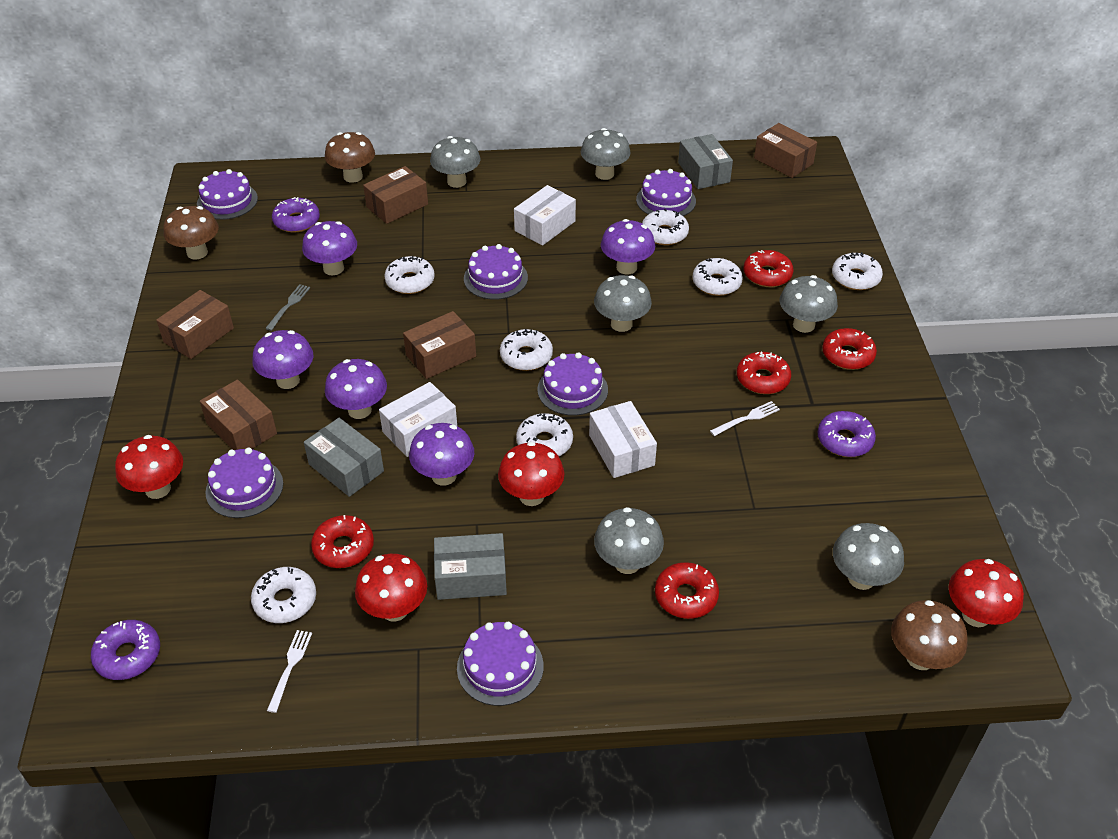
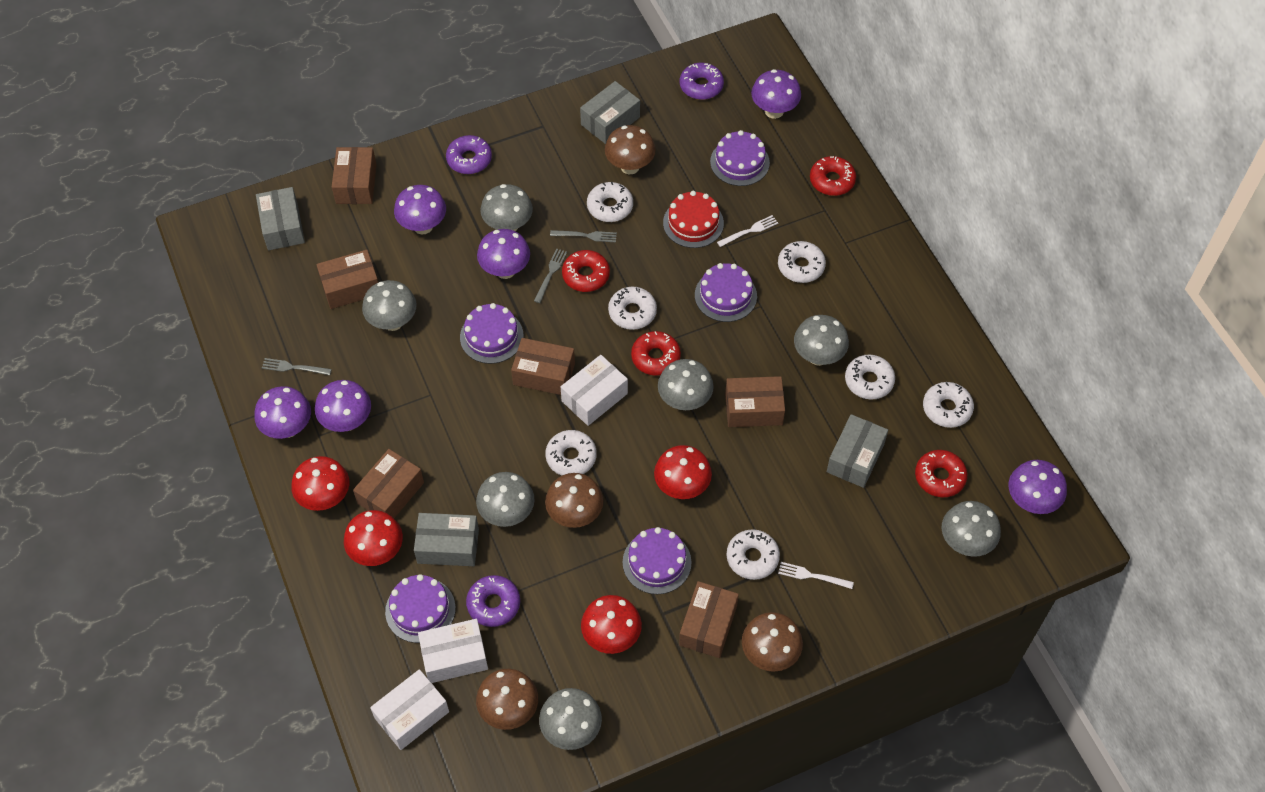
brown box: [156,290,234,359] [200,380,277,450] [363,166,428,224] [403,311,476,379] [754,123,817,178] = 5 -> [316,250,378,309] [332,147,377,204] [353,449,424,518] [511,338,575,395] [679,581,739,658] [725,376,785,427] = 6
brown mushroom: [163,206,219,260] [325,132,375,183] [891,600,968,670] = 3 -> [476,669,538,730] [545,473,603,528] [605,125,656,174] [742,612,803,672] = 4
grey box: [304,418,384,497] [434,533,507,600] [678,134,733,189] = 3 -> [256,187,305,250] [414,513,479,566] [580,81,640,144] [827,414,888,488] = 4
grey fork: [265,284,310,331] = 1 -> [262,358,332,375] [534,249,567,303] [550,230,617,242] = 3
grey mushroom: [430,136,480,188] [581,128,631,180] [594,275,652,332] [594,507,664,574] [780,275,838,333] [833,523,904,590] = 6 -> [362,280,417,331] [476,472,535,527] [480,184,533,231] [539,688,602,750] [658,359,714,410] [794,315,849,366] [942,501,1001,557] = 7
purple cake: [197,169,258,220] [205,448,283,518] [457,622,544,706] [464,244,528,300] [538,352,608,415] [636,169,696,216] = 6 -> [385,574,456,643] [460,303,524,364] [623,527,691,594] [695,263,757,322] [710,130,770,186] = 5
purple mushroom: [252,330,314,389] [302,221,357,275] [325,359,387,419] [409,423,474,486] [601,219,655,275] = 5 -> [254,386,311,439] [315,380,371,432] [394,185,446,234] [477,229,530,279] [751,69,801,119] [1009,460,1067,514] = 6
red cake: none = 0 -> [663,191,724,248] = 1
red donut: [311,515,374,568] [655,562,719,619] [737,352,791,394] [743,250,794,287] [822,328,877,370] = 5 -> [562,250,610,292] [631,331,681,376] [810,156,856,196] [915,450,967,497] = 4

